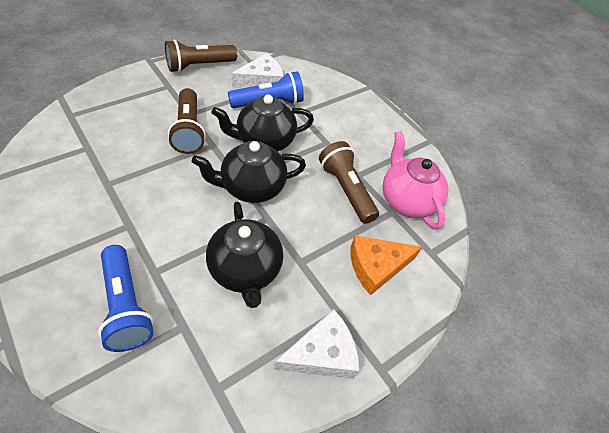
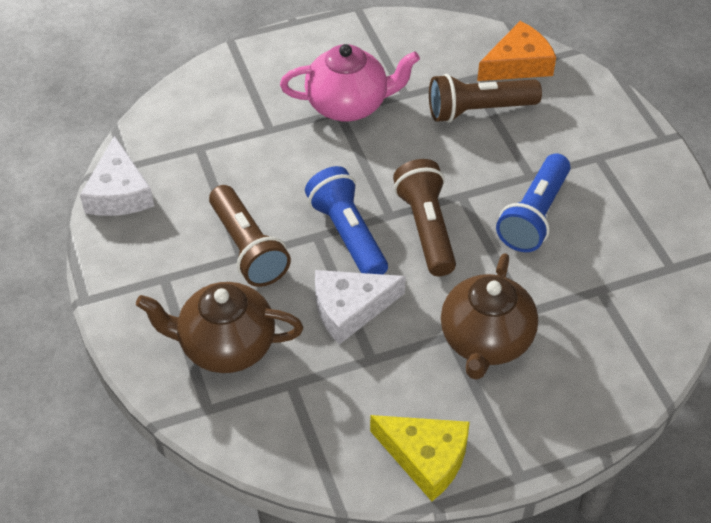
black teapot: [192,141,306,203] [206,202,283,308] [212,94,314,151] = 3 -> none = 0
brown teapot: none = 0 -> [136,282,303,373] [441,253,538,380] = 2
yellow cheese: none = 0 -> [370,415,470,501] = 1

